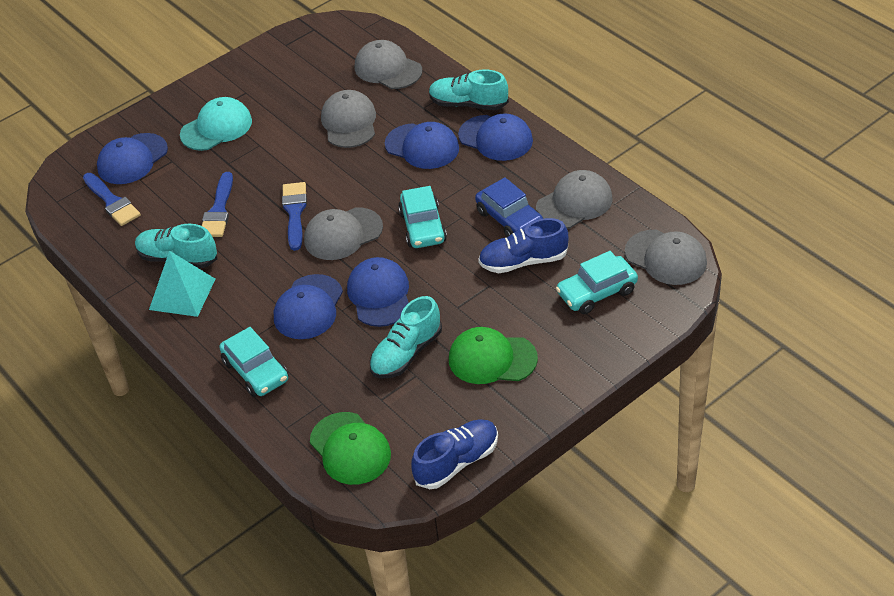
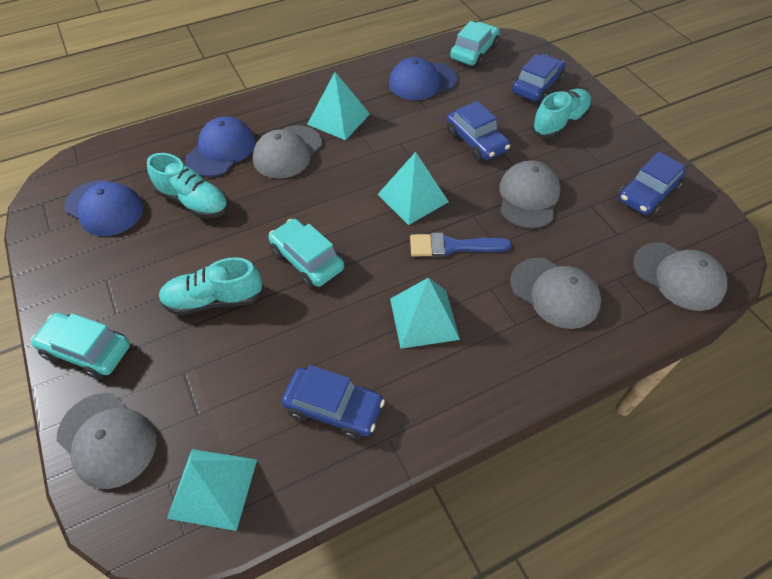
blue brush: [83,173,141,226] [202,172,233,237] [282,182,307,251] = 3 -> [410,233,512,257] = 1
blue cap: [97,133,168,184] [274,274,343,339] [347,257,409,327] [385,122,459,169] [458,114,533,161] = 5 -> [64,180,144,236] [185,117,256,177] [389,57,457,100] = 3
blue car: [475,177,543,237] = 1 -> [281,365,385,440] [446,101,510,161] [512,54,566,103] [618,152,685,217] = 4
blue shoe: [411,419,498,489] [478,218,569,273] = 2 -> none = 0
green cap: [310,412,391,485] [449,327,538,384] = 2 -> none = 0
turquoise cap: [180,97,252,151] = 1 -> none = 0
turquoise pyramid: [149,251,215,317] = 1 -> [167,449,257,531] [307,72,370,140] [378,152,449,225] [390,278,460,349] = 4

